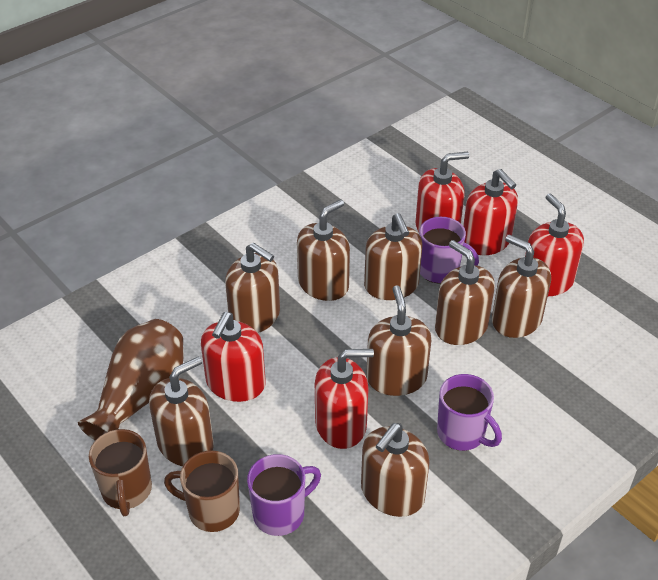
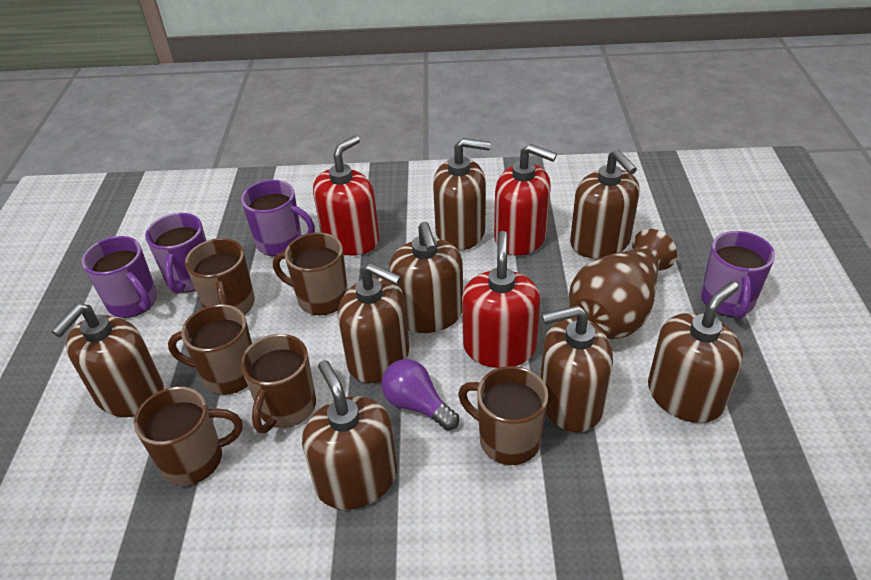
brown mug: [89,429,152,516] [164,450,240,532] = 2 -> [134,386,243,485] [168,304,252,395] [185,238,255,315] [241,334,316,433] [273,232,348,315] [458,366,548,465] = 6
purple light bulb: none = 0 -> [381,359,459,430] = 1
purple mug: [247,454,321,536] [419,217,479,283] [437,374,502,451] = 3 -> [82,236,157,318] [145,213,207,294] [241,180,315,256] [701,231,775,319] = 4
red soap dispenser: [201,312,266,402] [315,349,374,449] [415,152,469,232] [463,169,518,255] [525,193,584,296] = 5 -> [313,135,379,256] [462,231,541,368] [494,144,557,256] = 3

